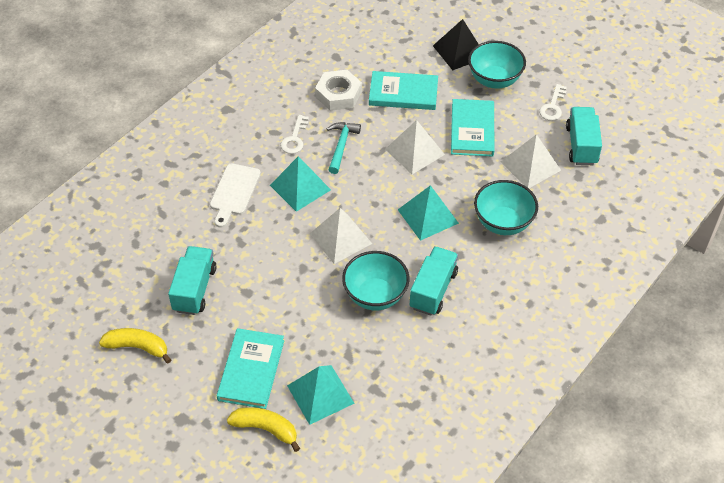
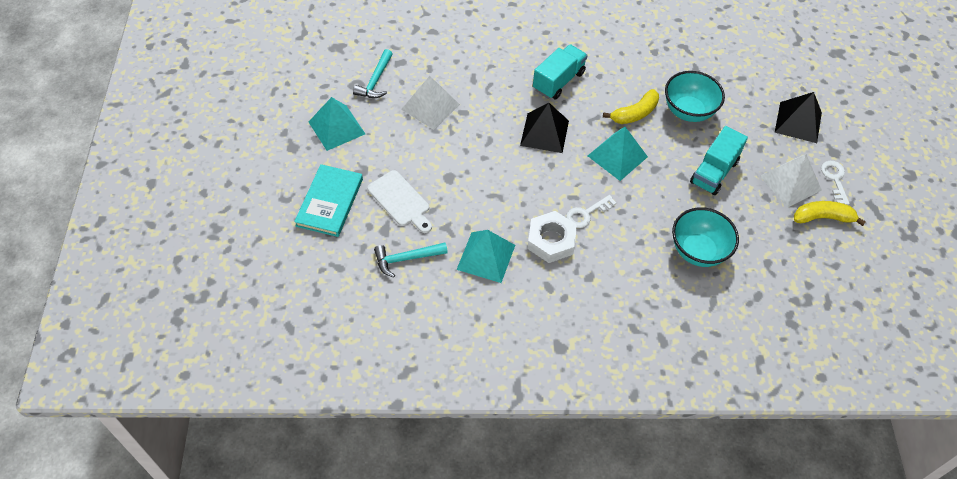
black pyramid: [433,19,479,70] = 1 -> [520,103,569,153] [775,92,822,143] = 2
turquoise book: [217,328,284,409] [369,71,438,110] [451,99,495,157] = 3 -> [294,164,363,237] = 1
turquoise bowl: [342,251,409,310] [468,41,526,89] [474,180,538,235] = 3 -> [665,71,725,122] [672,207,739,267] = 2
turquoise hammer: [326,122,361,174] = 1 -> [353,49,393,98] [374,243,448,278] = 2
turquoise truck: [168,246,216,315] [410,246,458,316] [566,107,602,165] = 3 -> [533,44,588,100] [690,126,748,195] = 2
white pyramid: [310,208,372,264] [385,120,445,174] [501,134,561,188] = 3 -> [401,76,460,130] [760,154,822,207] = 2

